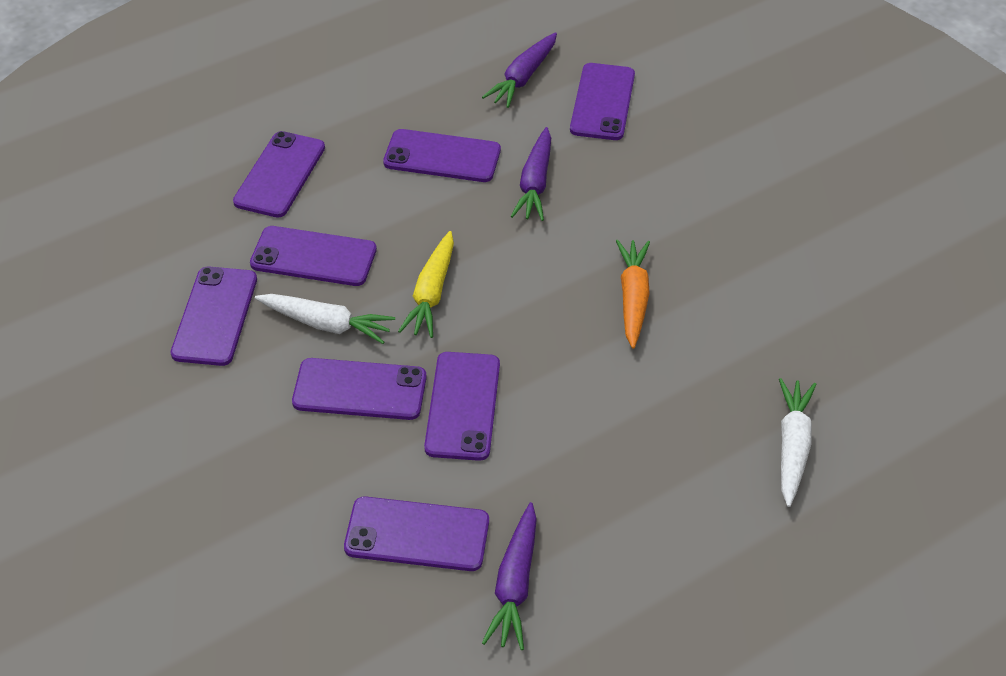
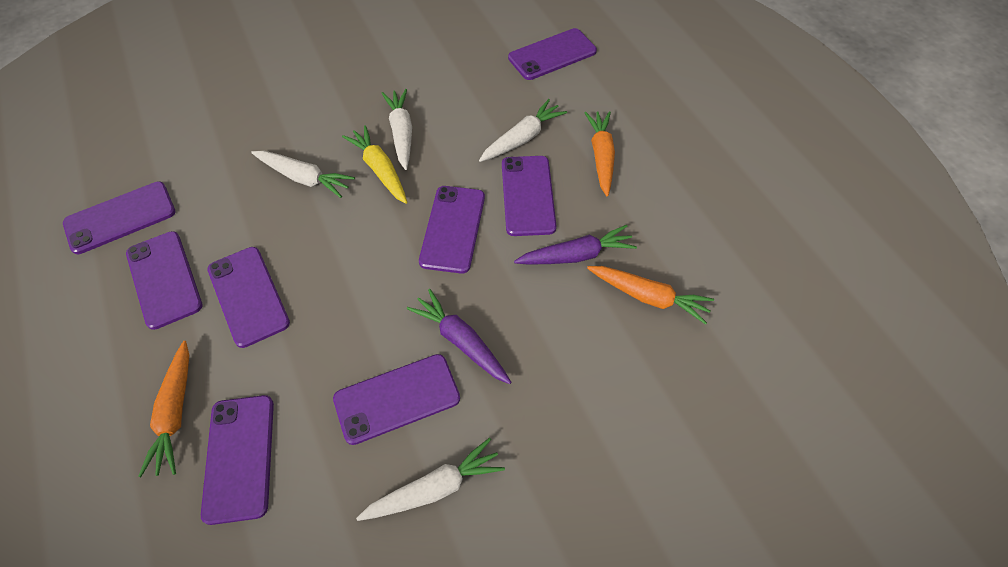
orange carrot: [616,240,650,349] = 1 -> [138,341,189,477] [585,111,615,196] [587,266,714,325] = 3
purple carrot: [482,32,557,108] [482,502,537,650] [511,127,551,221] = 3 -> [407,289,511,384] [514,225,637,265] = 2
white carrot: [255,294,395,344] [779,378,816,507] = 2 -> [251,151,355,198] [356,438,505,521] [381,89,412,170] [479,99,567,162] = 4

